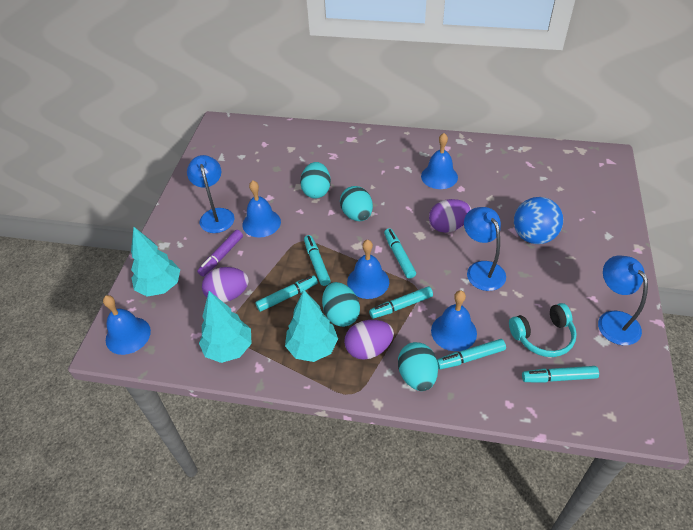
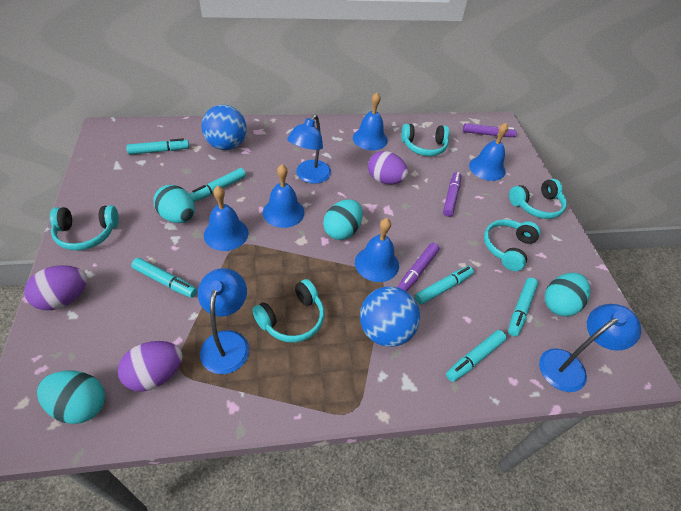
blue ball: [514,197,563,244] = 1 -> [201,105,247,150] [360,286,420,347] = 2
purple marker: [197,230,243,277] = 1 -> [398,243,439,292] [443,172,461,217] [463,123,516,137] = 3
turquoise headphones: [509,303,577,357] = 1 -> [50,205,119,251] [252,279,324,343] [401,124,449,156] [484,219,541,271] [509,179,567,219] = 5
turquoise tree: [131,227,180,297] [199,291,252,363] [285,290,338,362] = 3 -> none = 0

